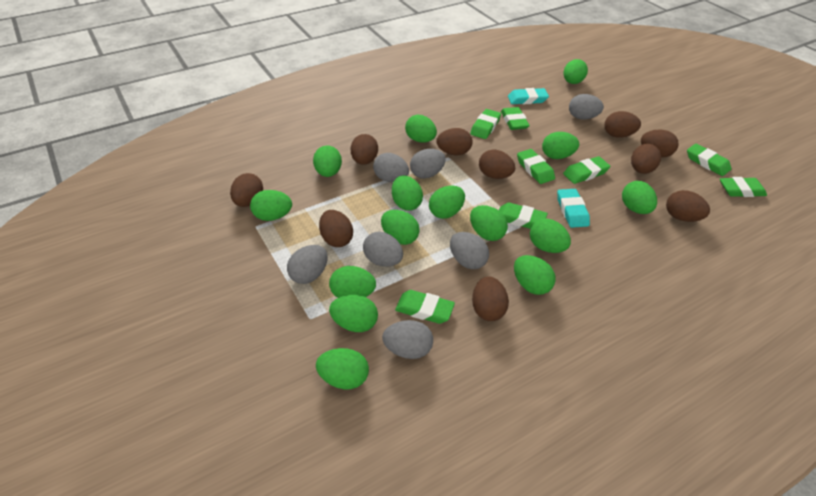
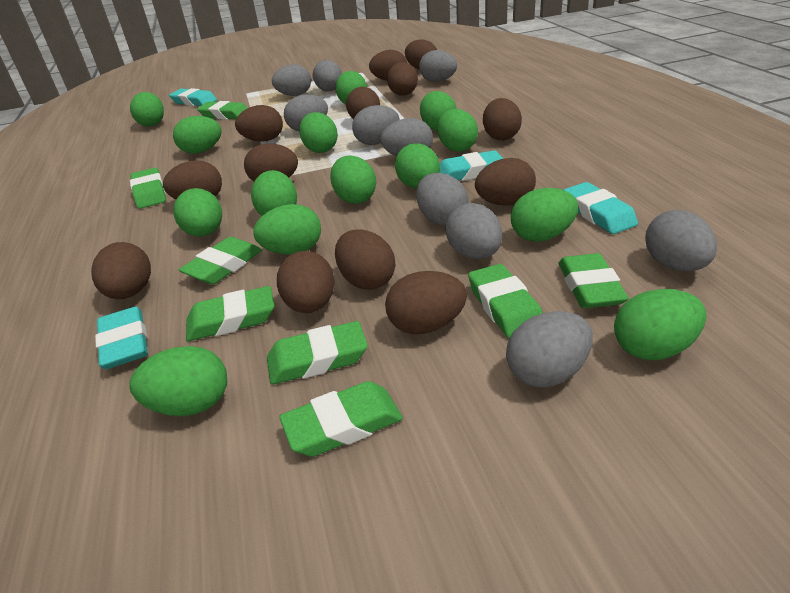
brown egg: [230,173,263,207] [319,210,353,247] [351,134,378,165] [436,128,472,155] [472,276,509,321] [479,150,515,179] [604,111,641,138] [631,144,661,174] [641,129,678,158] [666,190,710,222] = 10 -> [91,242,151,299] [163,160,222,199] [235,105,283,142] [244,143,298,181] [277,251,335,313] [335,230,395,290] [346,87,380,119] [369,50,407,81] [385,271,467,334] [387,62,418,96] [405,40,437,69] [475,158,536,206] [483,98,522,140] = 13
green egg: [250,190,292,221] [313,145,342,177] [316,348,369,389] [329,266,376,298] [329,295,378,332] [381,210,420,245] [392,175,423,211] [405,115,437,142] [429,186,465,219] [470,205,508,241] [514,255,556,295] [530,219,571,253] [542,132,579,159] [564,59,588,84] [622,181,657,214] = 15 -> [129,346,227,416] [130,92,164,126] [173,116,222,154] [173,188,222,237] [251,170,297,216] [253,204,321,255] [299,112,338,153] [330,155,376,204] [336,71,367,104] [395,143,440,189] [420,91,457,131] [437,109,478,152] [511,188,578,242] [614,289,707,360] = 14
grey egg: [287,245,328,284] [363,232,403,267] [373,153,409,182] [382,320,433,359] [410,149,446,179] [450,232,489,269] [569,94,604,120] = 7 -> [272,64,311,96] [284,94,328,131] [313,60,342,91] [352,105,400,145] [380,118,433,156] [416,173,468,225] [419,50,457,82] [445,203,502,259] [506,311,593,387] [645,210,717,271] = 10
turquoise eraser: [508,88,549,104] [557,189,590,228] = 2 -> [95,306,148,369] [169,88,217,106] [440,150,503,181] [564,182,638,234] = 4

